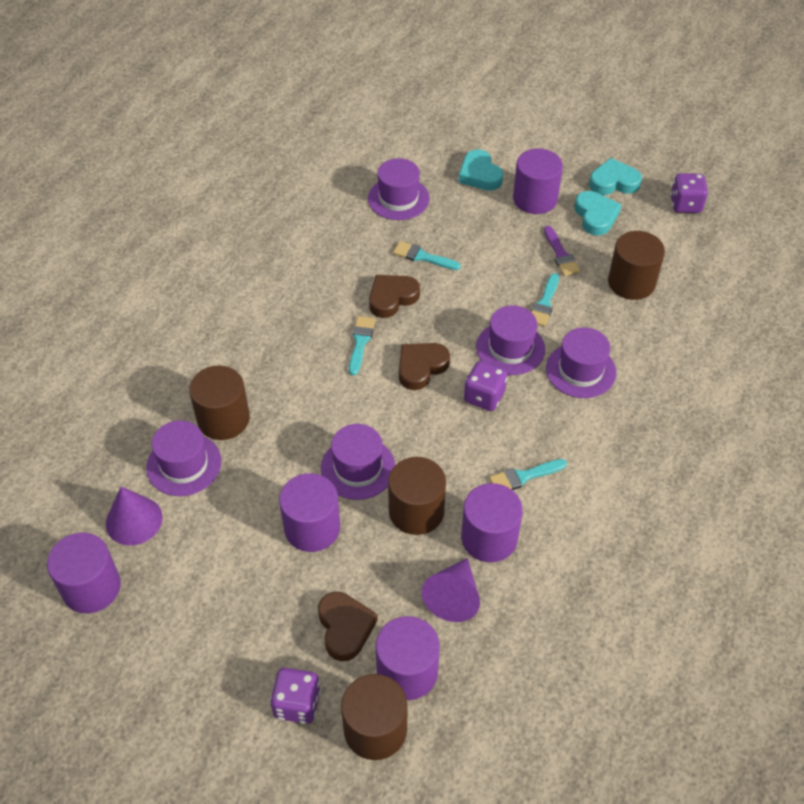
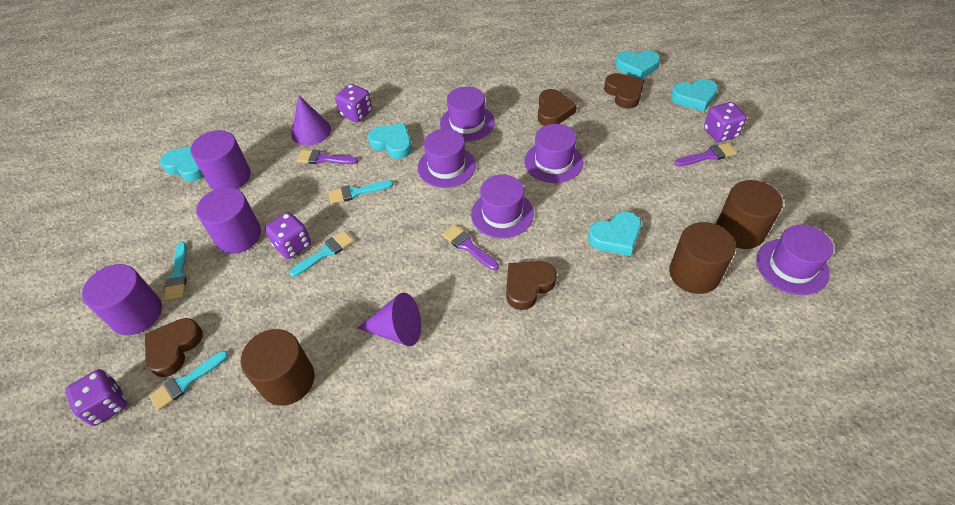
brown cylinder: [189,365,250,440] [341,674,407,760] [388,457,446,535] [608,231,665,300] = 4 -> [241,329,315,406] [669,222,736,294] [716,180,783,249] = 3
brown heart: [318,592,378,661] [369,275,420,318] [399,343,450,390] = 3 -> [145,318,203,377] [506,261,557,310] [538,89,577,126] [604,73,645,109] = 4
purple brush: [544,226,580,276] = 1 -> [296,150,358,164] [442,225,499,270] [675,143,737,166] = 3
purple cylinder: [47,533,121,613] [279,473,340,552] [376,616,440,700] [461,483,523,562] [513,149,563,214] = 5 -> [82,264,162,335] [190,130,251,190] [196,187,261,254] = 3
purple dice: [270,668,321,724] [464,361,507,411] [670,173,708,213] = 3 -> [65,369,127,426] [265,212,311,259] [335,84,372,122] [704,102,746,142] = 4
turquoise heart: [459,149,503,191] [574,191,622,235] [589,158,642,195] = 3 -> [160,146,204,182] [368,123,412,159] [588,212,641,256] [615,50,660,79] [671,79,718,112] = 5

